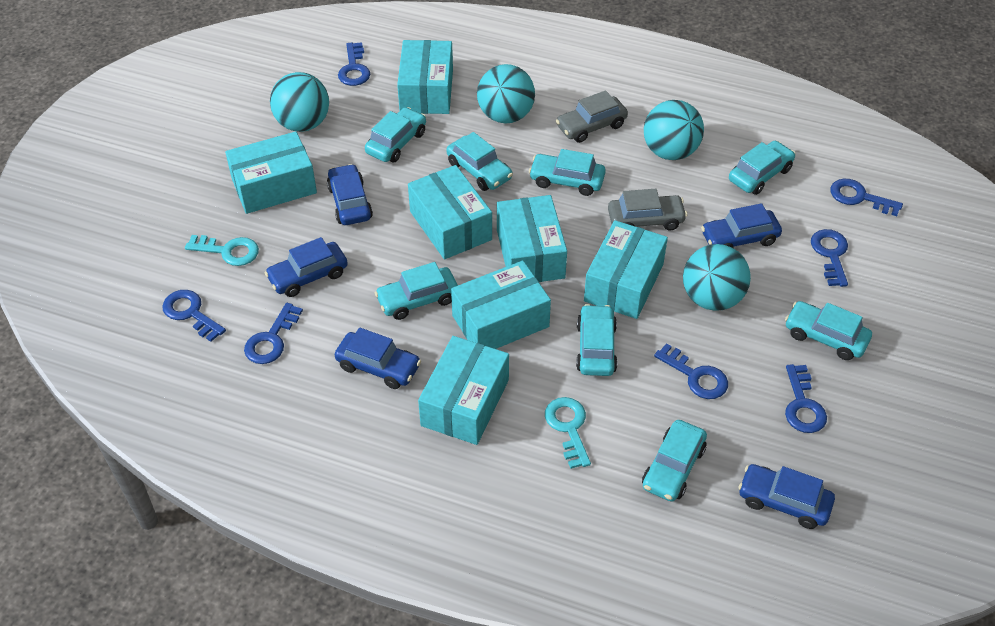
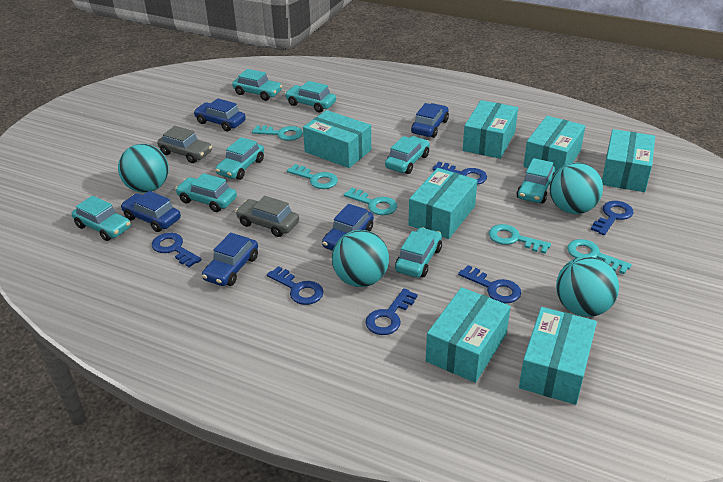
blue key: [162,290,226,342] [244,303,303,364] [338,42,370,86] [654,343,728,399] [785,364,827,433] [811,229,848,287] [830,179,903,216] = 7 -> [152,233,202,267] [267,266,324,305] [365,288,418,335] [432,162,487,185] [458,265,521,303] [591,201,633,235] = 6
turquoise key: [185,235,259,266] [545,397,591,469] = 2 -> [252,125,303,141] [287,164,338,189] [344,188,397,215] [489,224,551,254] [567,239,632,274] = 5

